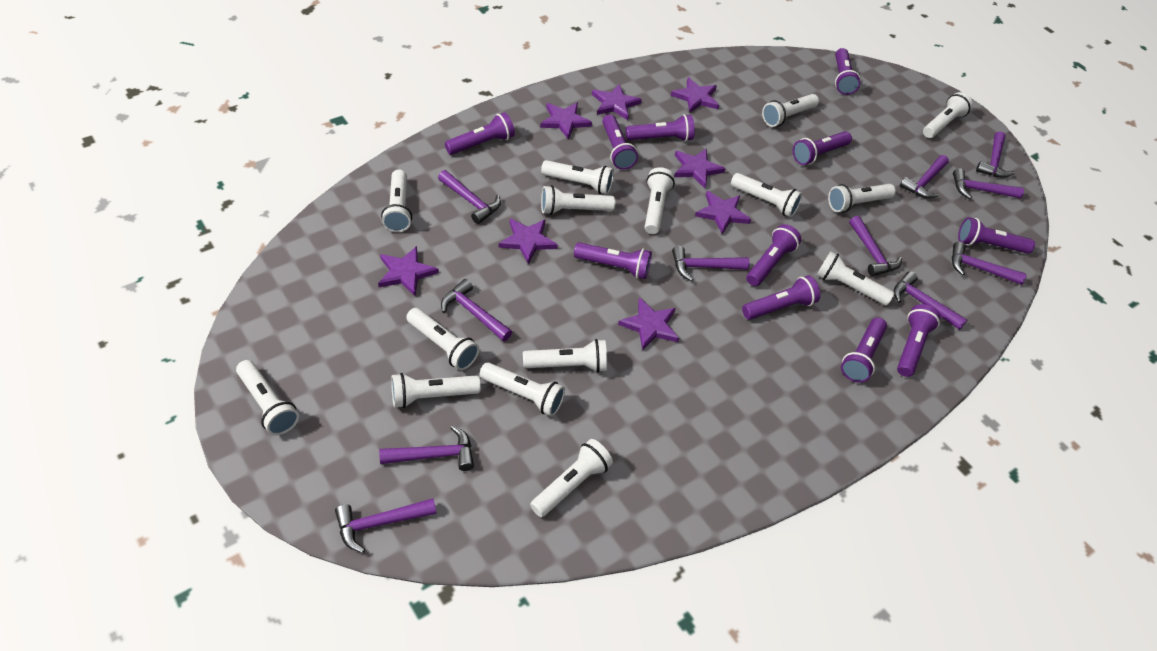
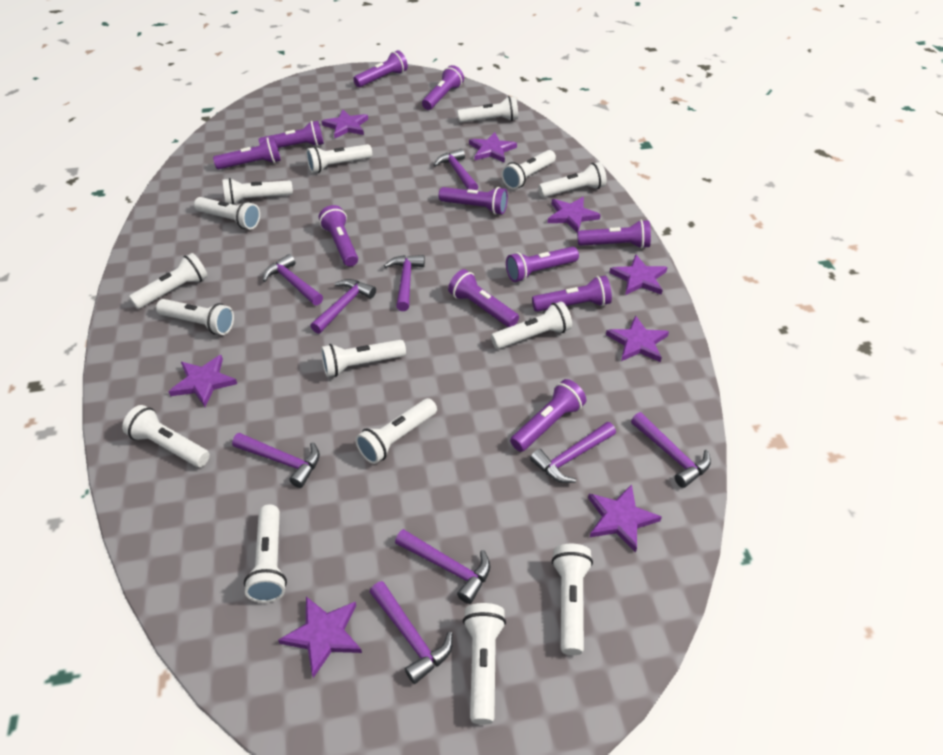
purple hammer: [335,498,436,553] [379,425,474,471] [438,170,501,224] [441,279,512,341] [672,246,750,281] [849,216,902,276] [894,271,967,330] [900,155,949,198] [952,242,1027,285] [953,168,1024,199] [976,131,1015,178] = 11 -> [232,433,320,488] [263,254,323,305] [310,279,376,334] [370,581,453,684] [384,255,425,311] [395,529,490,604] [434,149,478,190] [530,422,616,483] [631,412,711,488] = 9

